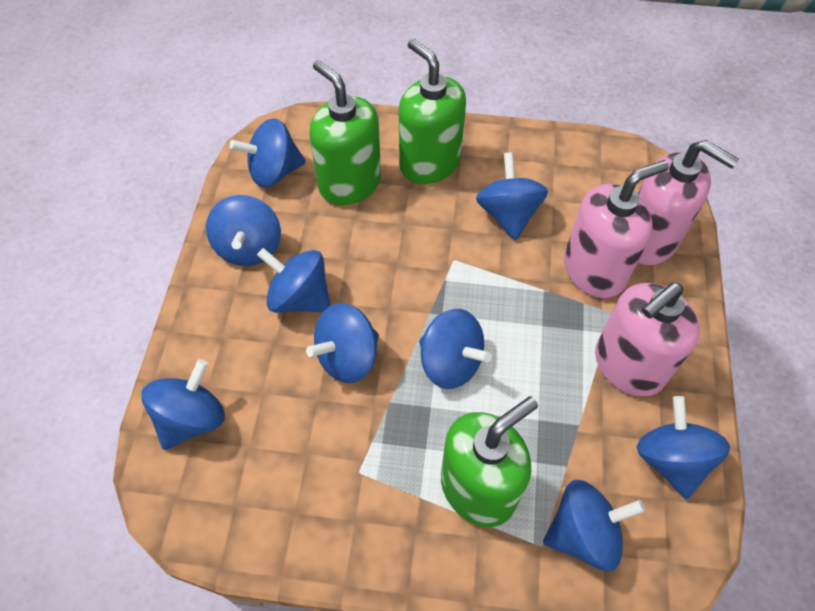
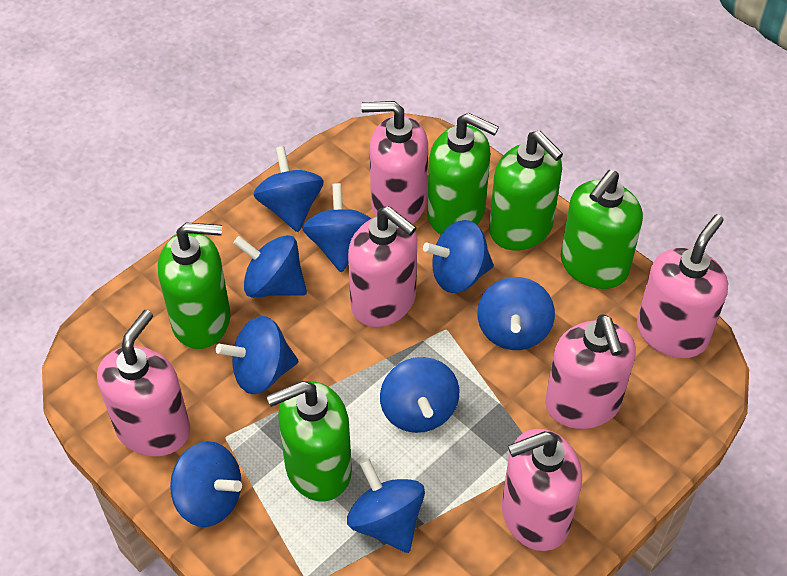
green soap dispenser: [309,60,381,205] [399,39,466,184] [441,396,538,527] = 3 -> [158,222,230,349] [266,381,352,502] [427,113,499,234] [489,130,563,250] [561,170,643,289] = 5
pink soap dispenser: [564,160,669,298] [595,283,700,396] [638,140,739,265] = 3 -> [97,310,190,456] [348,206,417,327] [361,101,428,224] [502,429,582,551] [545,314,636,429] [637,214,728,358] = 6

